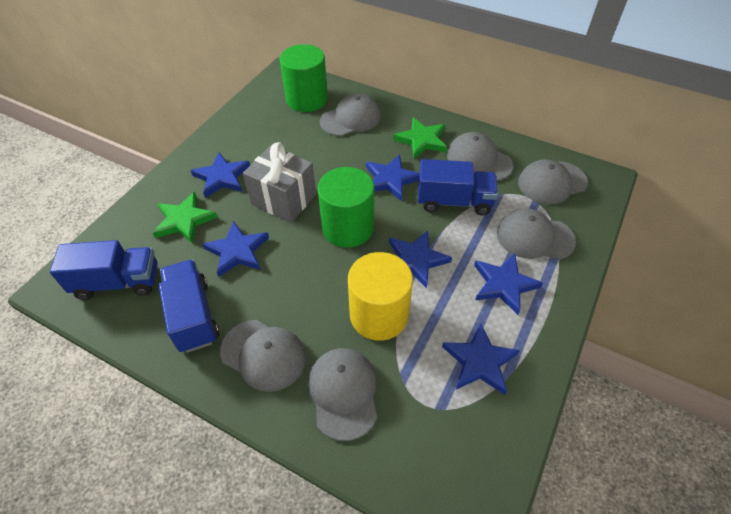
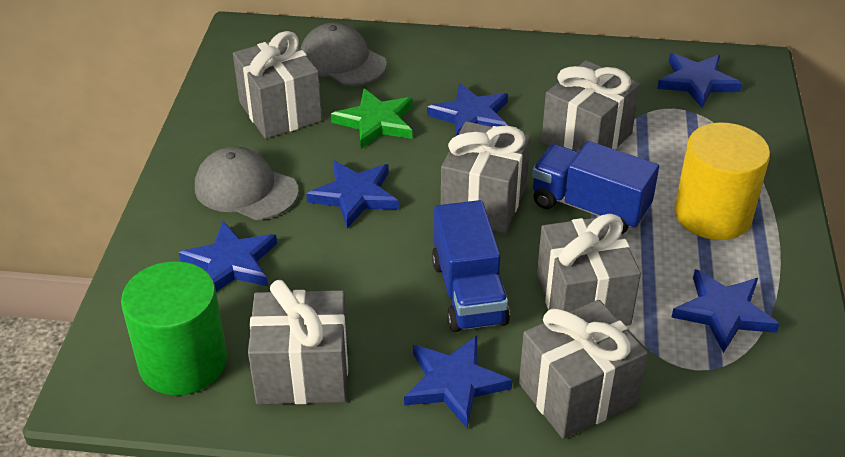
blue truck: [50,240,158,300] [159,259,219,353] [418,159,498,216] = 3 -> [432,200,510,332] [532,141,659,234] = 2
green cylinder: [280,44,328,112] [317,167,374,248] = 2 -> [121,261,227,395] = 1
green star: [153,192,217,244] [393,117,447,159] = 2 -> [331,88,413,149] = 1
grey cap: [220,320,306,392] [308,348,377,441] [320,93,381,136] [447,132,513,181] [497,208,576,259] [518,159,588,204] = 6 -> [195,147,299,220] [300,22,387,86] = 2
grey gift: [243,142,316,223] = 1 -> [233,31,322,139] [248,280,348,404] [441,121,531,233] [519,300,648,439] [537,214,641,326] [541,60,640,152] = 6

